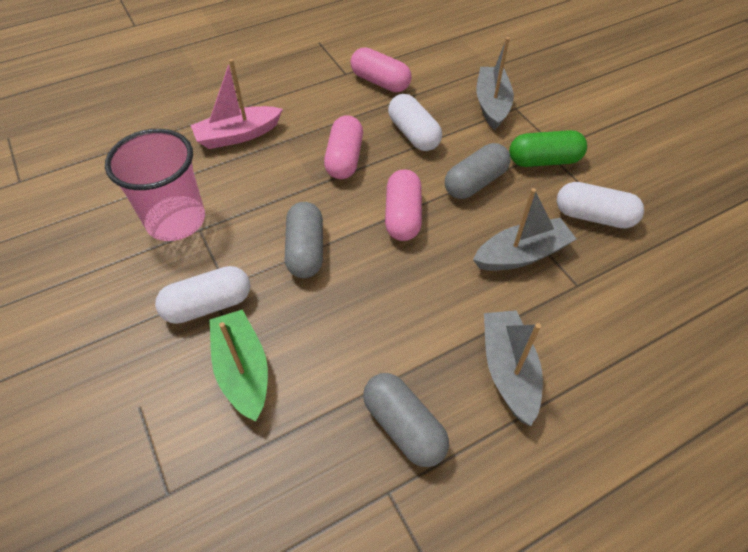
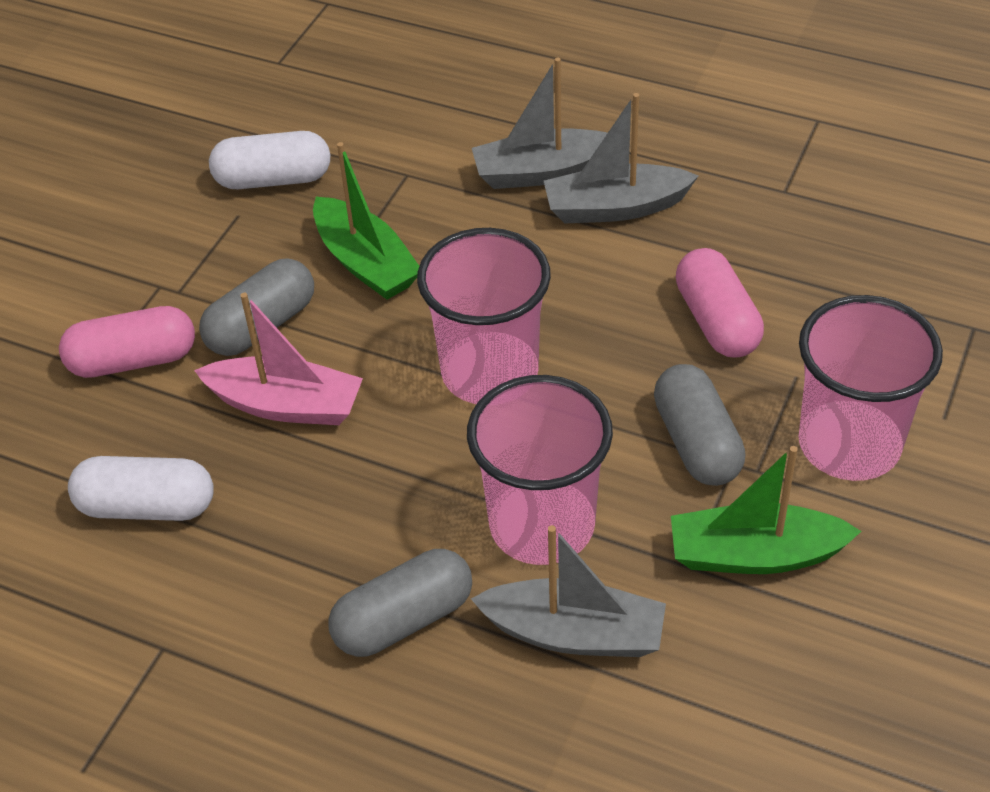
green boat: [210,310,268,421] = 1 -> [313,142,419,300] [671,446,861,574] = 2
green capsule: [509,130,587,167] = 1 -> none = 0
pink capsule: [324,115,363,179] [350,47,412,93] [385,169,422,241] = 3 -> [59,306,195,378] [676,248,764,357] = 2
pink cup: [105,129,205,241] = 1 -> [417,228,551,404] [467,375,613,565] [799,295,943,481] = 3
white capsule: [155,266,250,324] [388,94,442,151] [557,182,644,229] = 3 -> [68,456,214,521] [209,131,330,189] = 2

